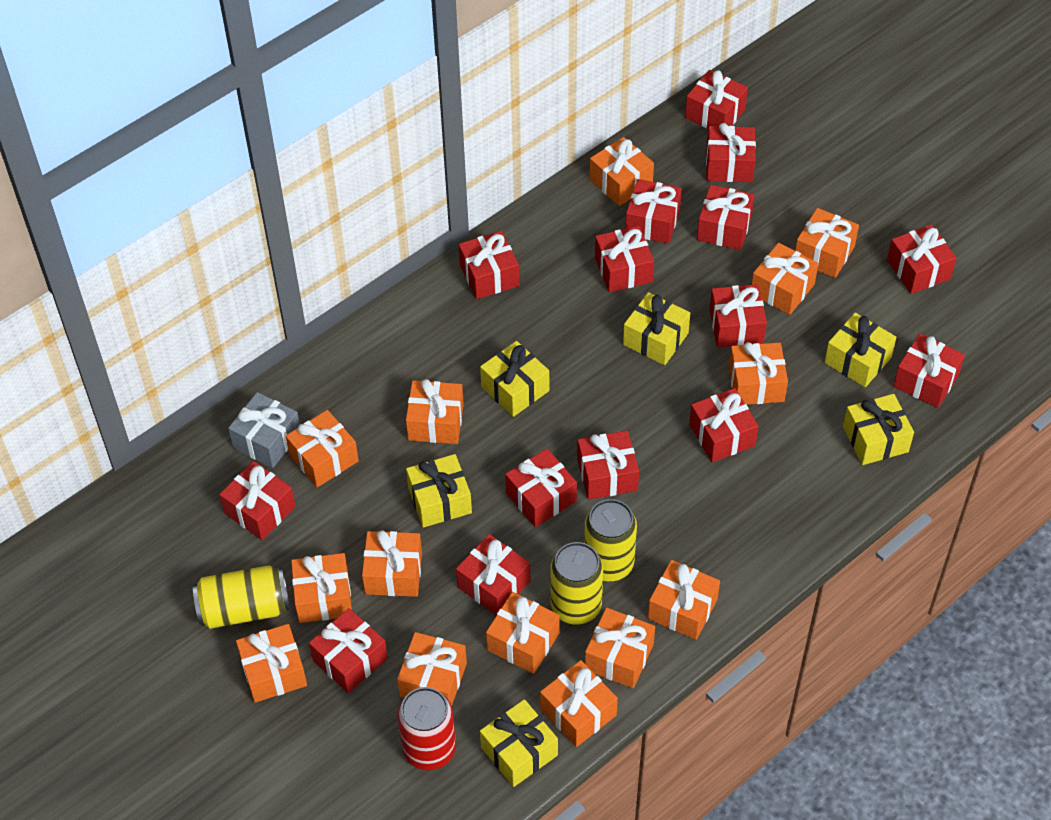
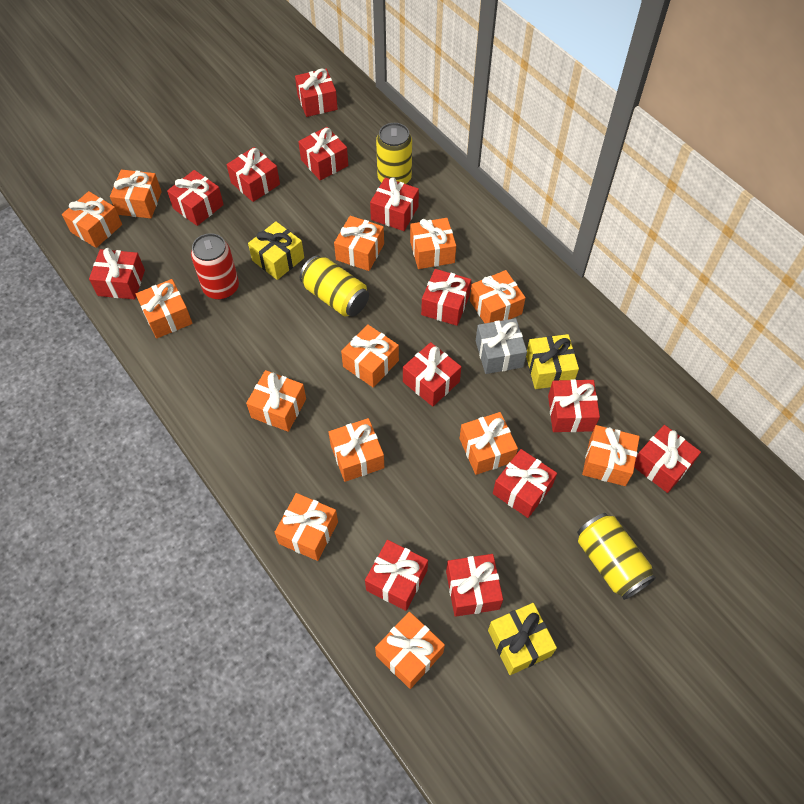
orange gift: [236,624,307,703] [286,410,359,488] [291,553,352,623] [362,530,422,597] [397,632,467,706] [406,379,464,444] [486,592,560,674] [540,660,618,747] [585,608,655,688] [590,137,654,206] [648,560,720,640] [729,342,788,405] [752,243,818,315] [795,208,859,278] = 14 -> [62,191,122,248] [110,169,162,218] [136,279,192,339] [246,370,306,432] [275,493,338,561] [329,418,384,482] [334,216,384,271] [341,324,399,388] [375,612,445,689] [410,218,456,269] [459,412,518,475] [470,270,526,323] [582,425,640,486] = 13
red gift: [219,461,296,540] [309,608,388,693] [456,534,530,616] [459,231,519,299] [505,448,577,527] [577,431,639,500] [595,226,654,292] [625,179,682,244] [685,70,748,129] [689,388,758,462] [697,185,755,250] [706,123,756,182] [709,284,767,348] [887,224,956,294] [893,334,965,408] = 15 -> [89,248,145,299] [167,170,224,226] [227,147,280,202] [295,68,338,117] [298,127,348,181] [365,540,428,611] [370,177,419,231] [403,342,461,407] [421,269,471,326] [446,554,503,617] [493,449,557,518] [548,379,600,432] [634,425,701,493] = 13
yellow gift: [406,454,472,528] [480,341,549,417] [480,699,558,787] [623,292,690,365] [824,313,896,387] [843,394,914,465] = 6 -> [248,221,304,280] [488,603,557,675] [526,334,579,389] = 3

